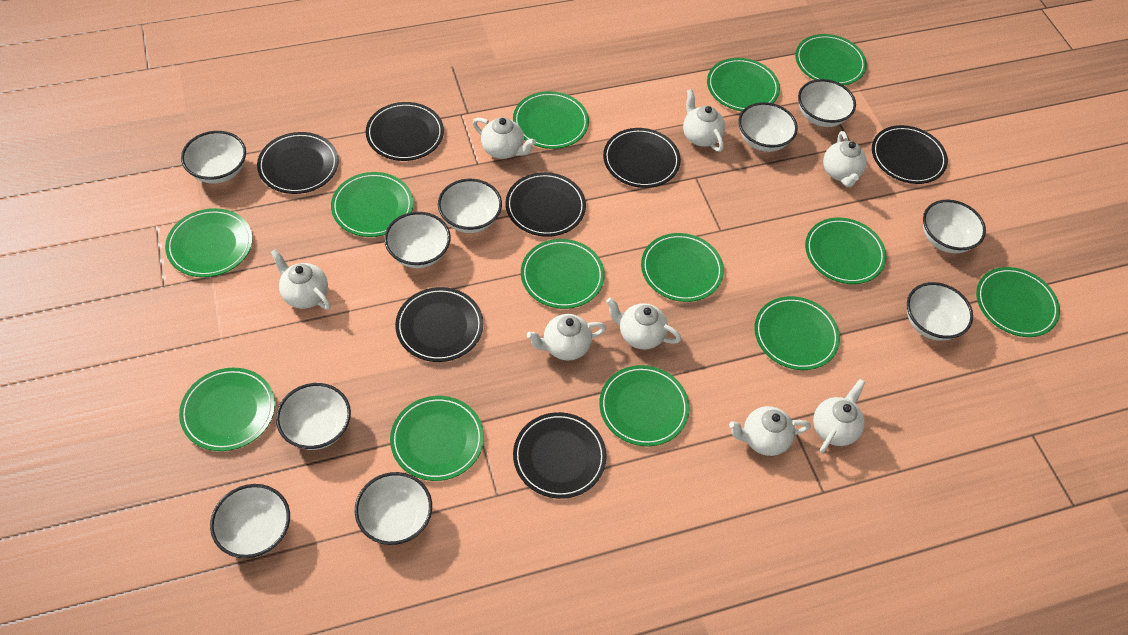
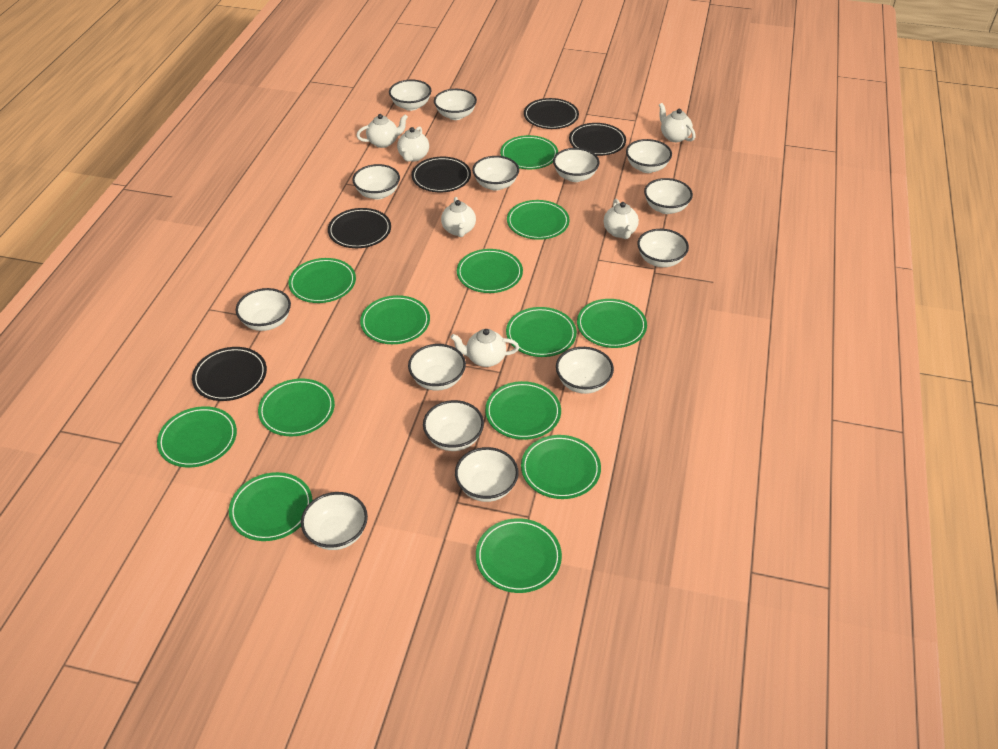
black plate: [257,132,339,194] [366,102,444,161] [395,287,483,362] [505,172,586,237] [513,412,607,499] [603,128,681,188] [872,125,948,184] = 7 -> [192,347,267,401] [328,208,391,248] [412,157,471,192] [524,98,579,129] [569,123,626,156] = 5
white bowl: [181,131,246,184] [210,484,290,558] [276,383,351,450] [355,472,432,545] [384,212,451,268] [438,179,502,233] [738,102,798,152] [798,79,856,127] [907,282,973,341] [923,200,986,253] = 10 -> [236,288,291,331] [301,492,368,550] [352,164,400,200] [389,80,431,111] [408,344,466,391] [423,400,484,451] [434,89,477,120] [455,447,519,502] [472,156,519,191] [553,148,600,182] [556,347,614,394] [626,139,672,173] [637,229,689,267] [644,178,693,214] = 14
white teapot: [271,249,331,310] [473,117,536,159] [527,314,606,361] [606,298,681,350] [683,89,725,152] [729,406,811,456] [813,379,865,453] [823,131,867,187] = 8 -> [356,114,408,148] [397,126,429,162] [441,197,476,237] [450,329,519,367] [604,199,639,239] [659,103,696,142] = 6

